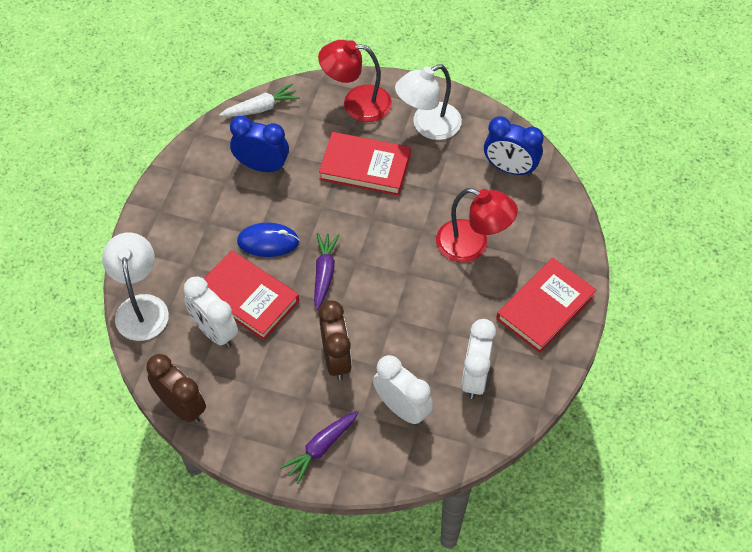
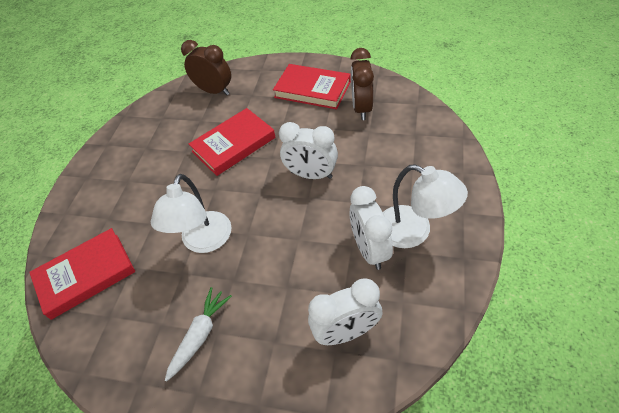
blue clock: [230,116,289,172] [484,116,544,176] = 2 -> none = 0
blue mouse: [237,223,299,257] = 1 -> none = 0
purple carrot: [280,411,358,484] [314,233,339,310] = 2 -> none = 0
red lamp: [318,40,392,122] [436,188,518,262] = 2 -> none = 0

